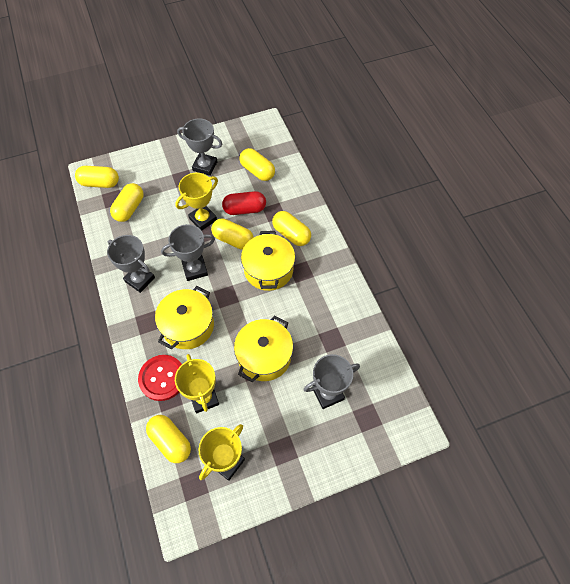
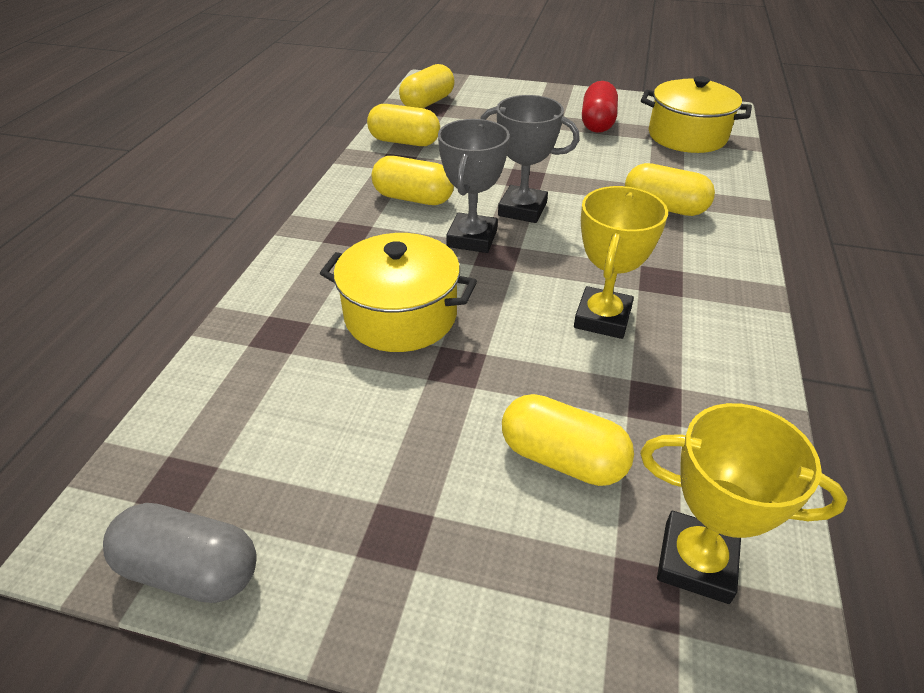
grey capsule: none = 0 -> [103,503,257,603] = 1
grey trophy: [107,235,155,293] [161,224,215,281] [177,119,222,176] [304,354,360,409] = 4 -> [438,119,510,253] [480,95,580,223] = 2
red button: [138,355,182,401] = 1 -> none = 0
yellow capsule: [75,166,119,188] [110,183,143,222] [146,415,191,463] [211,218,254,250] [240,148,275,181] [272,211,311,246] = 6 -> [367,104,440,146] [372,156,454,205] [399,64,455,108] [502,394,634,486] [625,163,715,216] = 5
yellow pot: [155,286,214,349] [234,315,293,382] [241,231,295,291] = 3 -> [320,233,477,352] [641,76,752,153] = 2
yellow trophy: [175,173,218,231] [175,354,219,413] [198,424,245,481] = 3 -> [574,186,668,339] [640,403,847,604] = 2

